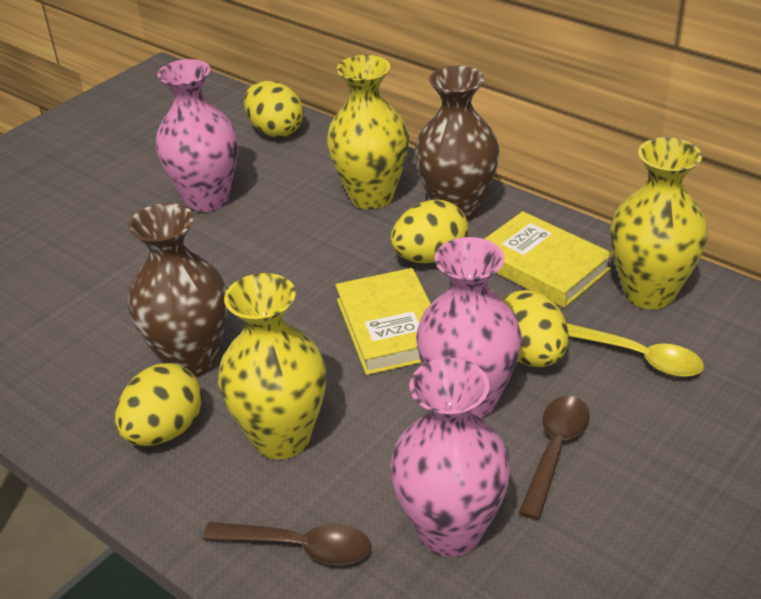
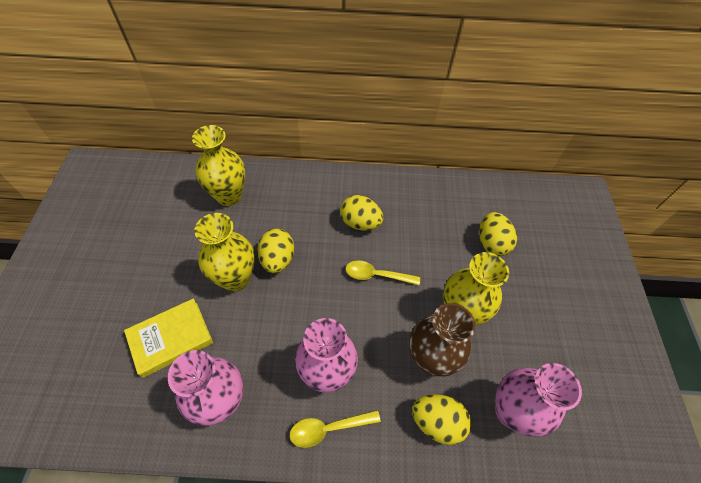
brown spoon: [203,522,370,565] [519,396,590,520] = 2 -> none = 0
brown vase: [128,203,228,377] [415,66,499,221] = 2 -> [409,303,475,377] = 1
yellow book: [335,268,431,375] [485,211,613,308] = 2 -> [124,298,213,378] = 1
yellow spoon: [567,323,704,377] = 1 -> [290,410,381,448] [346,260,420,285] = 2

